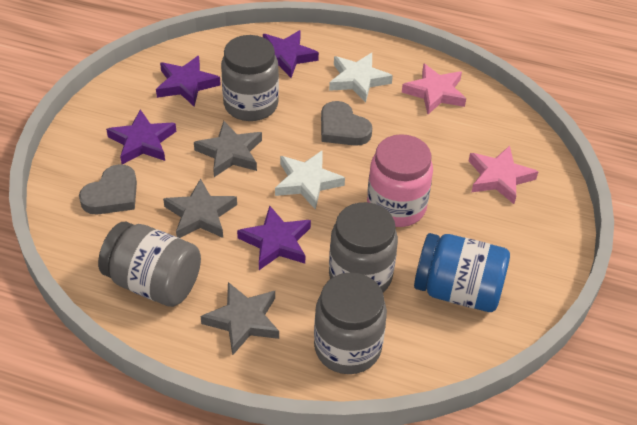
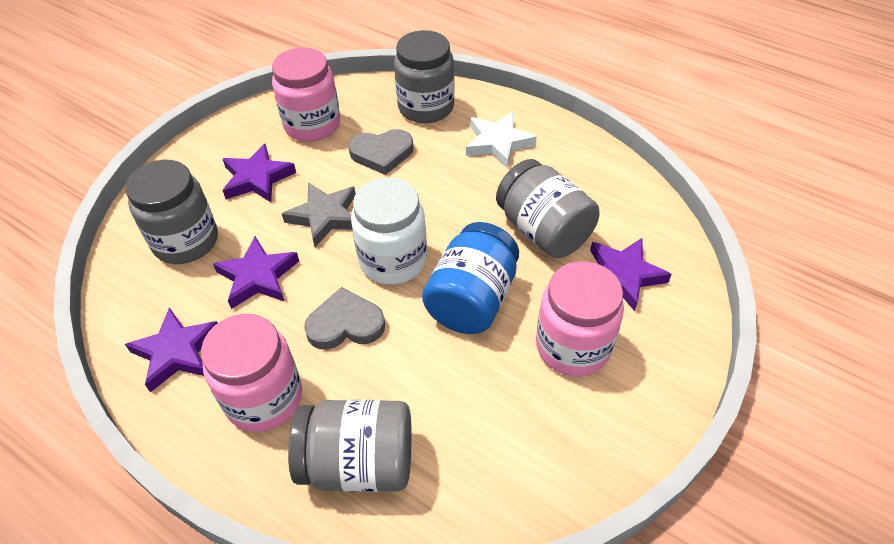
grey star: [163,178,237,238] [194,121,262,177] [200,282,279,356] = 3 -> [282,183,355,247] = 1
pink jar: [367,134,433,227] = 1 -> [201,314,302,432] [272,47,340,142] [536,261,624,376] = 3
pink star: [402,63,466,114] [469,146,539,204] = 2 -> none = 0
white jar: none = 0 -> [351,177,427,285] = 1
white star: [275,150,345,210] [329,53,393,103] = 2 -> [466,112,537,168] = 1

